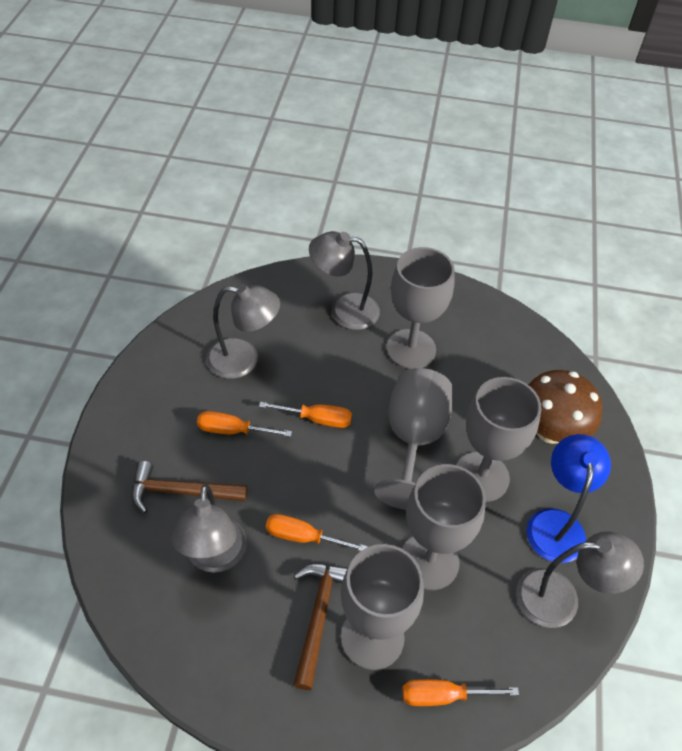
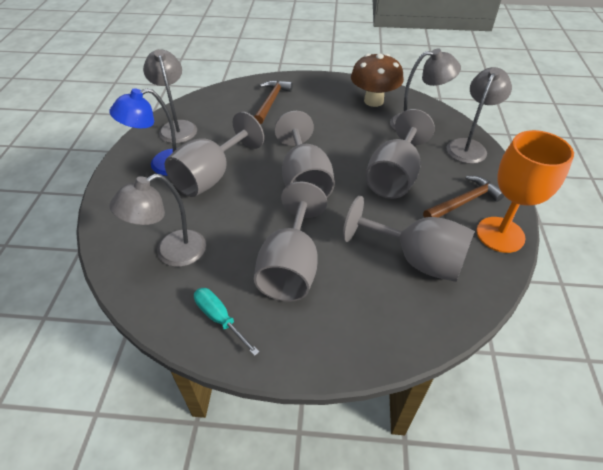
orange goblet: none = 0 -> [477,130,574,253] = 1
orange screwdriver: [197,411,292,437] [259,402,352,428] [266,514,368,551] [402,679,519,706] = 4 -> none = 0
turquoise screwdriver: none = 0 -> [194,288,260,356] = 1

